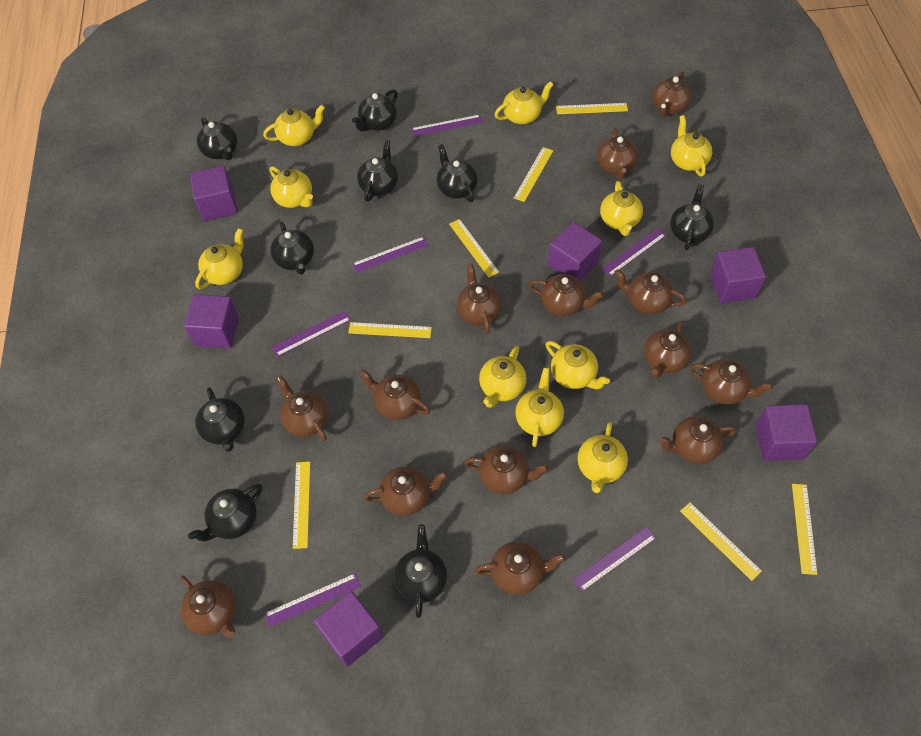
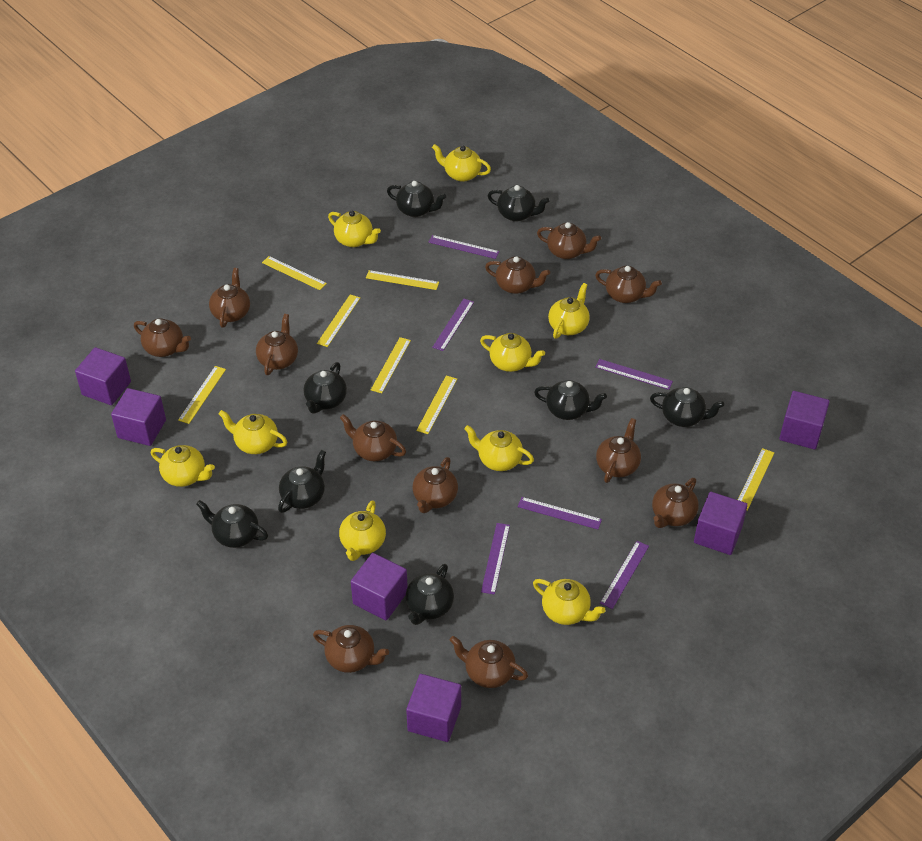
black teapot: [188,484,263,541] [195,387,245,452] [197,117,237,160] [270,221,314,275] [352,89,398,132] [357,140,398,202] [394,524,447,618] [437,144,478,202] [670,185,714,250] = 9 -> [196,500,268,548] [278,450,326,513] [304,362,347,414] [387,181,446,217] [405,564,454,625] [488,185,549,222] [534,380,607,420] [650,387,724,427] = 8
brown teapot: [180,576,236,638] [276,375,329,441] [359,369,431,420] [364,466,448,516] [457,263,502,334] [464,445,549,494] [475,541,565,595] [529,274,604,316] [597,128,638,179] [614,269,687,314] [644,320,692,379] [652,71,692,117] [659,416,736,464] [690,359,773,405] = 14 -> [134,318,191,357] [209,268,250,328] [256,314,298,375] [313,625,389,673] [340,414,406,461] [412,457,458,513] [450,636,528,688] [485,256,550,294] [537,222,601,259] [595,266,662,303] [596,418,641,483] [652,478,699,528] = 12
yellow teapot: [195,228,244,289] [263,105,325,146] [269,166,313,208] [479,346,526,408] [495,81,554,124] [515,368,564,447] [546,341,610,389] [578,422,628,493] [600,181,643,236] [671,115,712,176] = 10 -> [151,445,215,487] [218,410,287,454] [328,211,381,247] [339,500,386,561] [432,144,491,182] [464,425,534,471] [480,333,545,372] [533,579,605,625] [548,283,590,339] = 9

